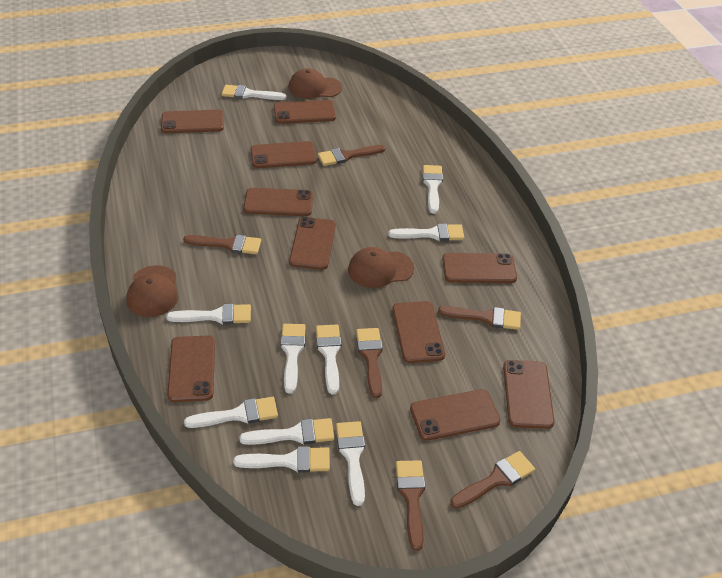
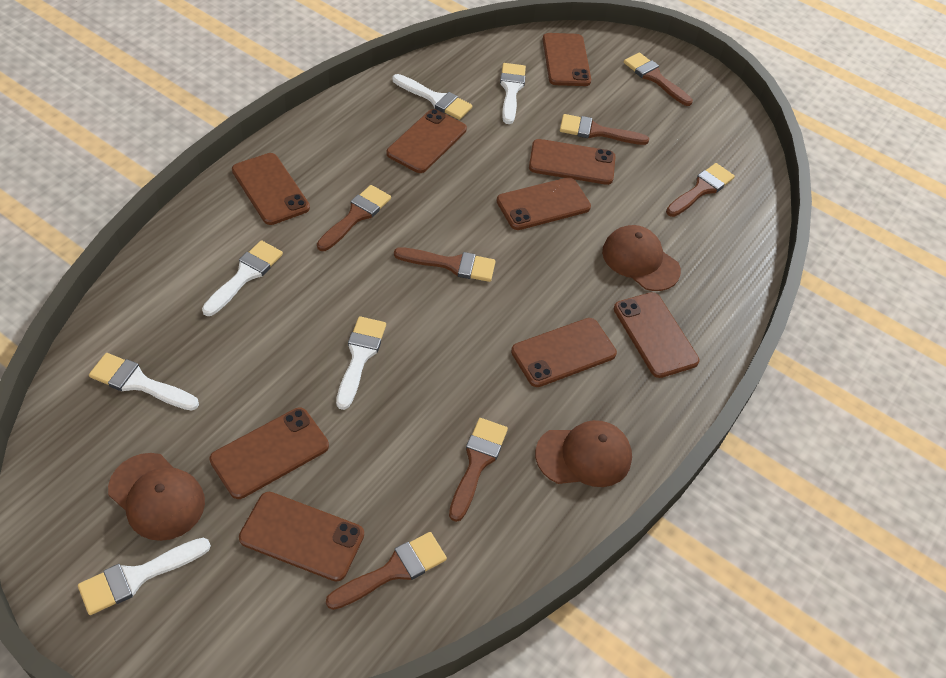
brown brush: [183,235,261,254] [318,145,385,166] [356,328,383,398] [396,460,425,551] [438,306,521,330] [450,451,535,509] = 6 -> [317,185,391,251] [326,532,447,610] [394,247,496,282] [449,418,508,522] [560,114,649,145] [624,52,693,106] [666,163,735,217] = 7
brown phone: [161,110,224,133] [167,335,215,402] [243,188,313,216] [251,141,317,168] [274,100,336,124] [289,217,336,270] [392,301,445,363] [410,389,500,441] [442,253,517,283] [503,360,554,429] = 10 -> [209,408,329,499] [232,153,310,225] [239,492,364,582] [386,109,467,173] [497,177,591,230] [511,318,617,387] [529,139,616,185] [542,33,591,86] [614,292,700,378] = 9
white brush: [166,304,251,325] [184,397,278,428] [221,85,286,100] [233,446,330,473] [240,418,334,445] [281,324,306,393] [316,325,341,394] [336,421,365,506] [388,224,464,241] [423,165,443,214] = 10 -> [78,538,211,615] [89,353,199,410] [202,240,283,316] [336,316,386,410] [393,74,472,120] [500,63,526,124] = 6

